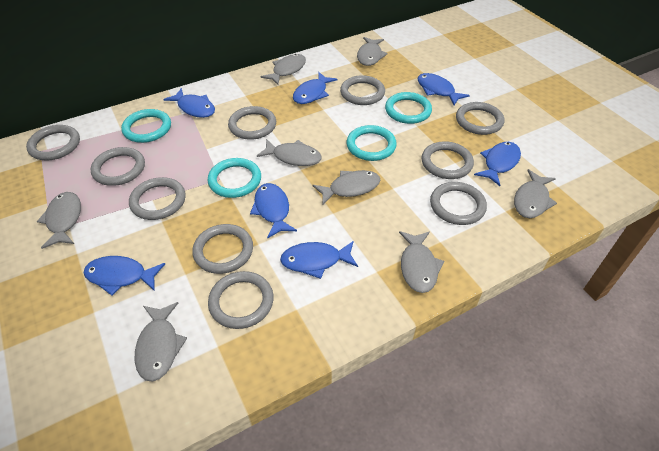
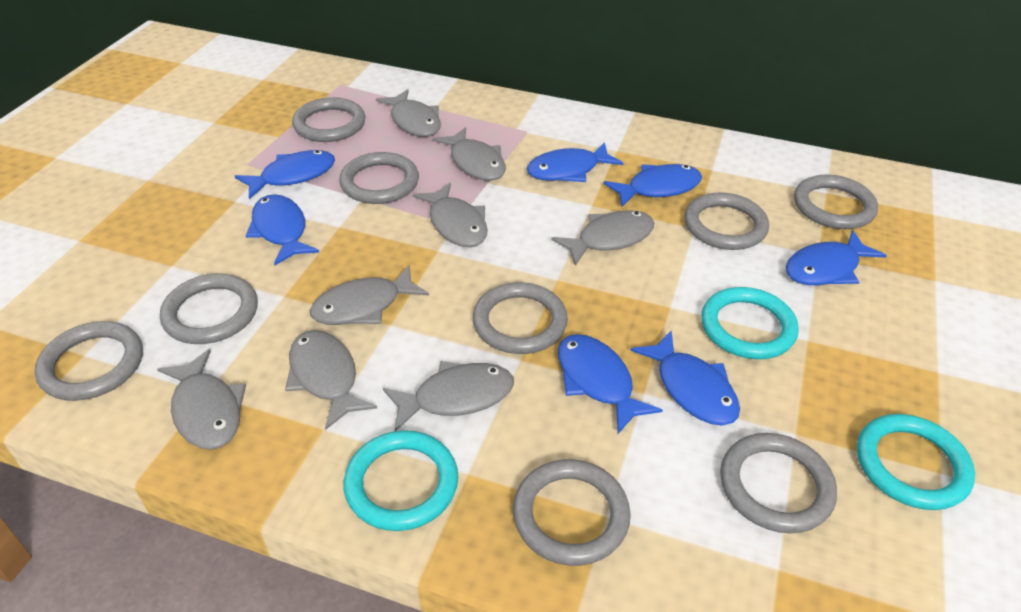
grey ring: [26,125,80,160] [91,147,145,186] [129,177,186,220] [192,224,253,274] [208,271,274,329] [228,106,276,140] [340,75,385,105] [421,141,474,179] [430,182,487,225] [456,102,504,135] = 10 -> [35,321,143,401] [160,274,258,344] [292,97,366,142] [339,152,419,204] [473,282,568,354] [513,459,631,566] [684,192,769,250] [720,433,837,533] [794,175,878,229] = 9
turquoise ring: [121,109,171,143] [208,158,261,198] [347,125,397,161] [385,92,432,124] = 4 -> [344,430,458,531] [701,287,799,359] [857,414,975,510] = 3

